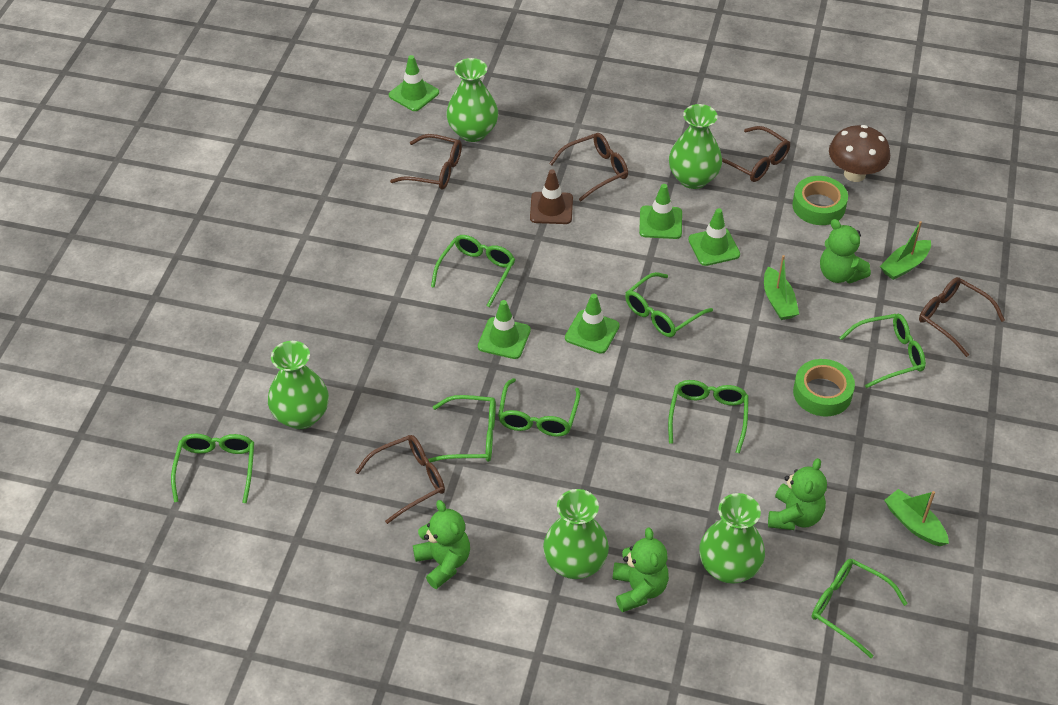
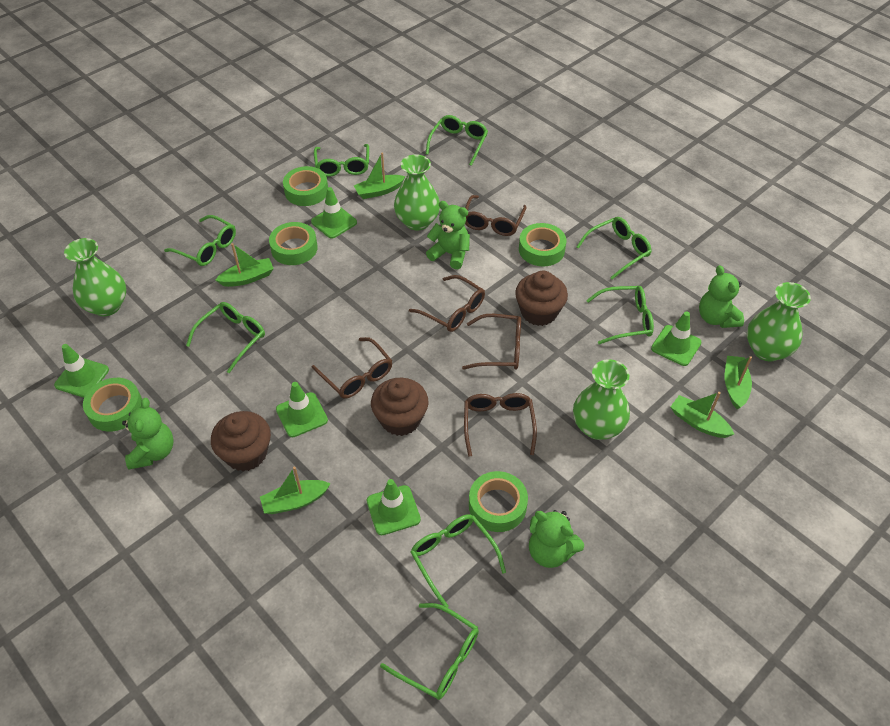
brown cupcake: none = 0 -> [211,411,271,471] [371,378,429,436] [515,271,568,326] = 3
brown mushroom: [829,125,890,182] = 1 -> none = 0
brown traffic cone: [530,169,573,224] = 1 -> none = 0
green boat: [764,255,799,320] [880,221,931,280] [884,489,949,546] = 3 -> [215,243,274,287] [260,467,331,514] [354,152,406,199] [671,392,734,438] [725,356,752,409] = 5
green tape: [792,176,848,225] [793,359,855,416] = 2 -> [83,378,142,431] [269,222,318,265] [283,166,328,206] [469,471,528,532] [519,223,566,266] = 5
green vase: [268,341,329,429] [446,58,498,142] [543,489,609,579] [669,104,722,189] [699,493,765,584] = 5 -> [64,238,126,316] [394,154,440,231] [573,359,630,440] [747,282,811,361] = 4

